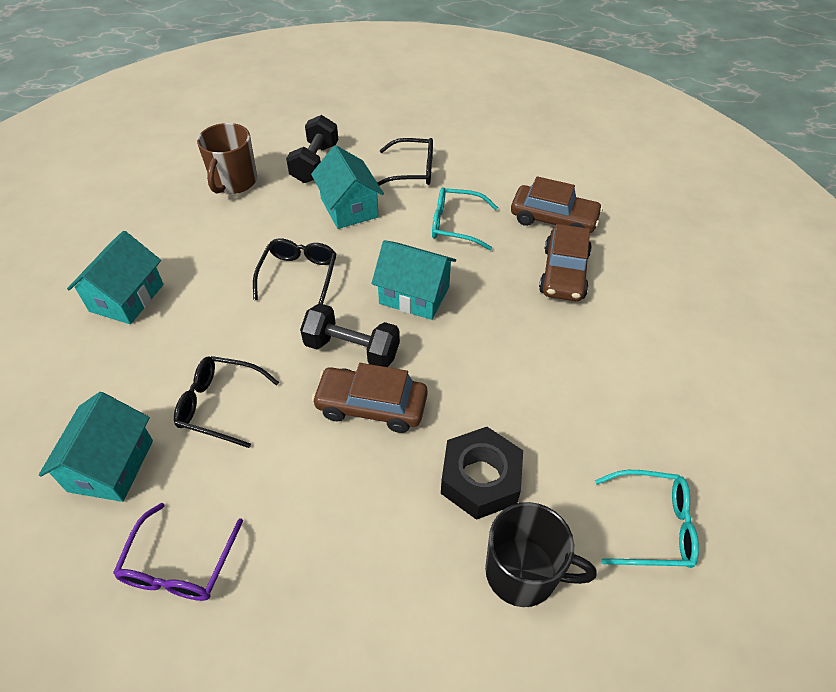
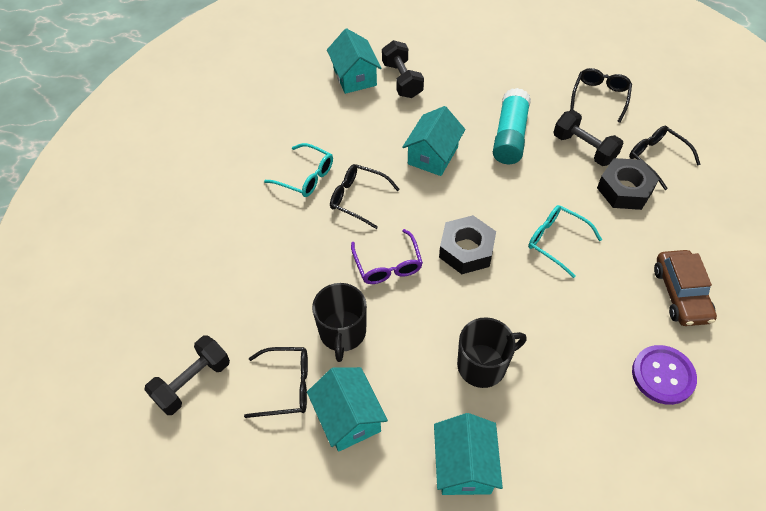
black dumbbell: [286,115,338,183] [300,303,400,367] = 2 -> [144,335,230,415] [382,40,424,98] [554,110,624,166] = 3
black glasses: [174,356,279,448] [253,238,337,304] [377,138,433,186] = 3 -> [244,347,308,418] [330,164,400,229] [570,68,632,123] [629,126,701,190] = 4
black mug: [485,502,597,607] = 1 -> [312,283,367,362] [457,317,527,388] = 2
black nut: [441,427,523,520] = 1 -> [439,215,496,274] [597,158,659,210] = 2
brown car: [312,363,428,433] [511,176,603,233] [539,224,592,301] = 3 -> [654,250,717,326] = 1
brown mug: [197,123,257,194] = 1 -> none = 0
purple button: none = 0 -> [632,345,697,405] = 1
turquoise glue stick: none = 0 -> [493,88,531,164] = 1

